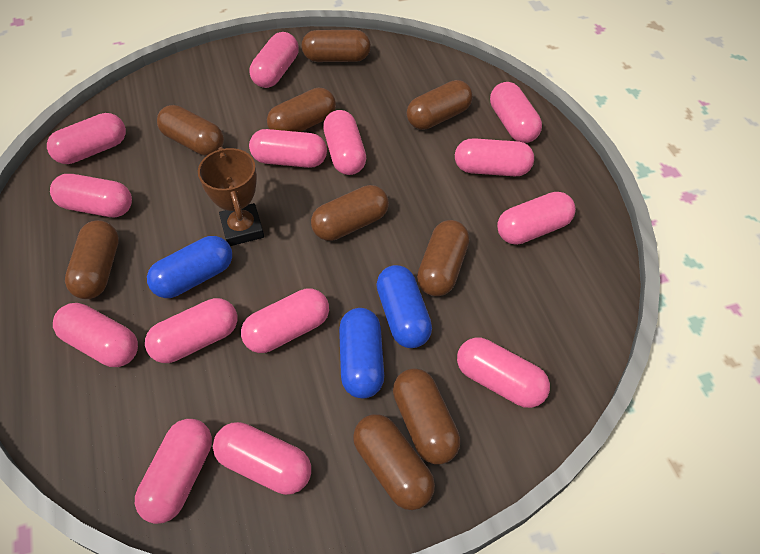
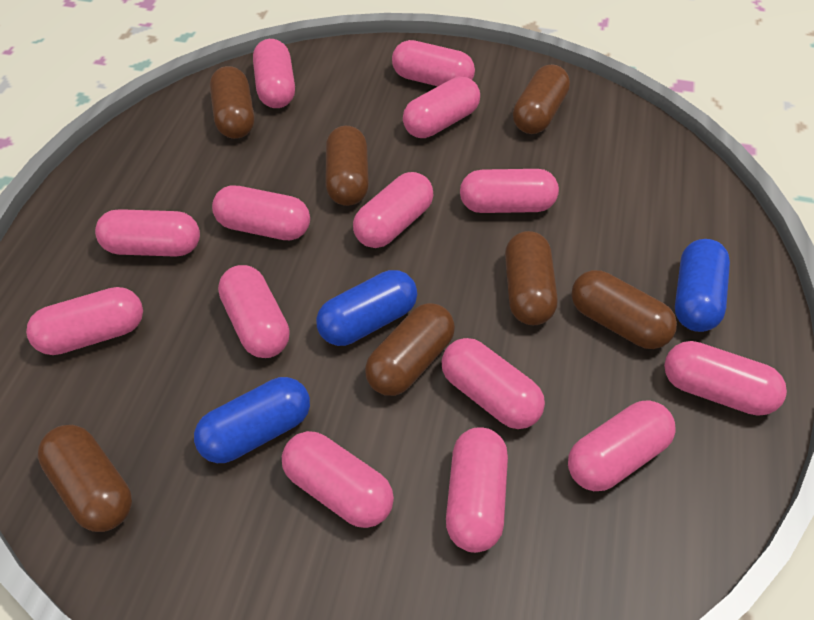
brown capsule: [65,220,119,299] [157,105,224,156] [267,87,336,132] [302,30,371,62] [311,185,389,241] [353,414,435,510] [393,368,460,464] [407,80,473,130] [417,220,469,297] = 9 -> [38,425,132,532] [210,66,254,139] [326,125,369,206] [365,303,455,396] [505,231,558,325] [513,64,570,134] [571,270,677,349] = 7
brown trophy: [198,147,264,246] = 1 -> none = 0

